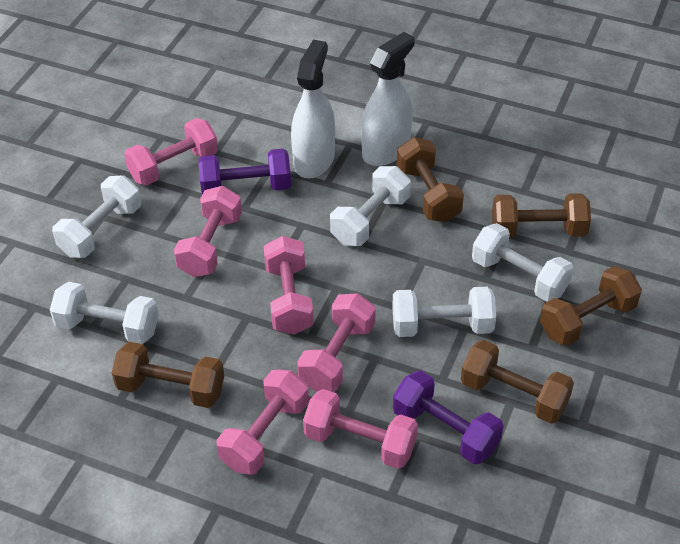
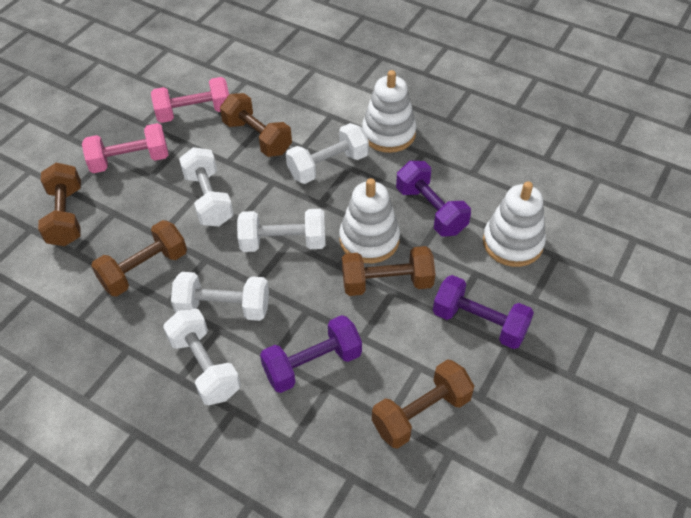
pink dumbbell: [124,118,218,186] [174,186,242,277] [216,369,309,475] [264,236,314,335] [297,293,376,392] [303,389,418,469] = 6 -> [82,123,169,173] [151,77,229,123] = 2
purple dumbbell: [198,149,291,194] [393,371,503,464] = 2 -> [260,315,362,393] [396,161,471,237] [433,275,534,349] = 3
white spray bottle: [291,40,335,178] [361,32,415,166] = 2 -> none = 0
white stacking toy: none = 0 -> [339,178,400,263] [362,70,416,153] [483,181,546,267] = 3

